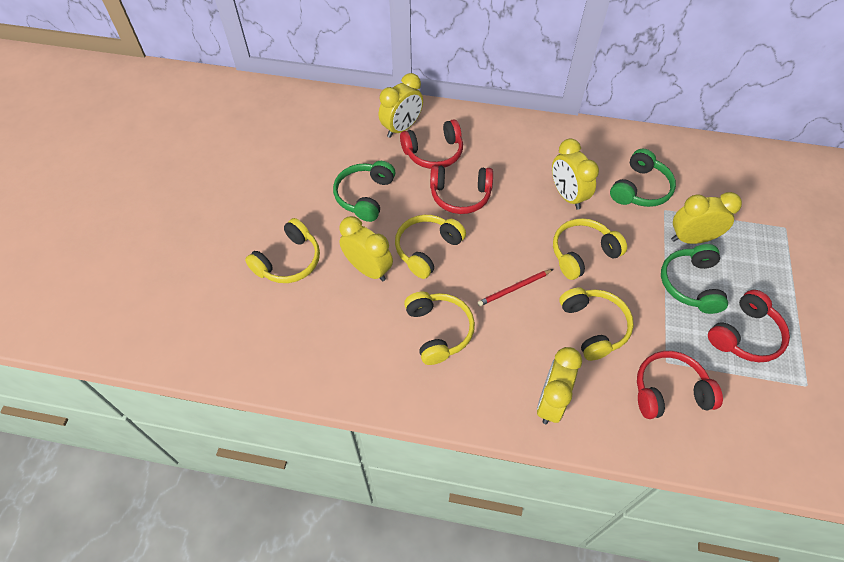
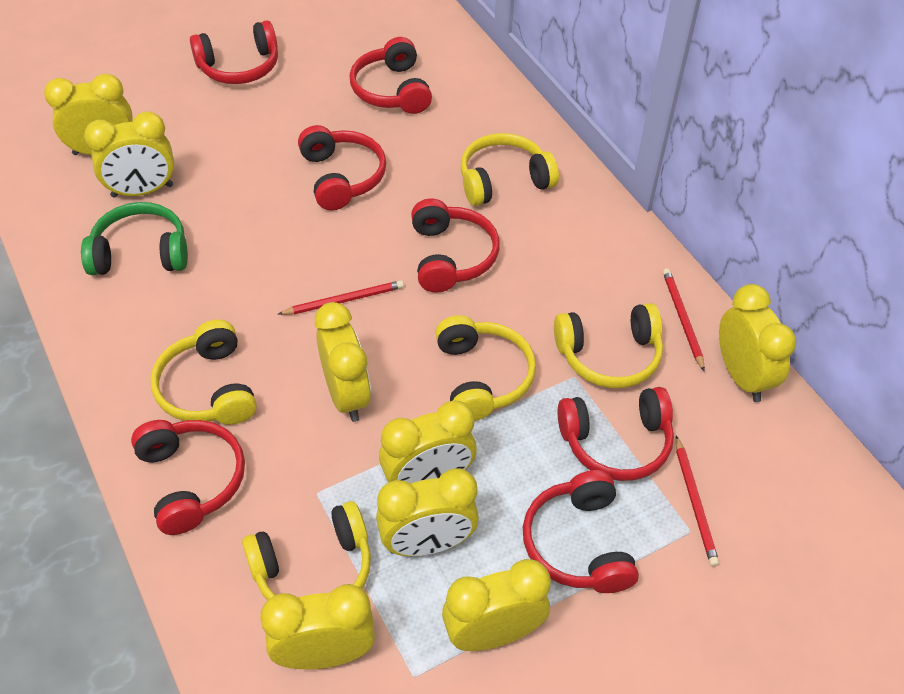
green headphones: [333,161,395,222] [610,149,676,207] [661,244,728,314] = 3 -> [81,202,188,275] = 1
red headphones: [400,119,463,169] [430,165,493,214] [637,351,723,419] [708,290,790,362] = 4 -> [131,420,245,535] [190,21,278,84] [298,125,386,210] [350,37,432,114] [411,199,500,292] [523,470,639,593] [558,387,674,481] = 7
red pencil: [477,269,553,306] = 1 -> [278,280,404,315] [663,269,705,372] [676,435,719,567] = 3
yellow clock: [339,216,393,281] [378,73,423,138] [537,347,582,424] [552,139,599,210] [671,192,742,244] = 5 -> [44,73,133,155] [84,111,174,198] [260,584,375,669] [315,302,371,422] [376,468,479,556] [379,400,477,484] [442,559,551,651] [719,284,796,402] = 8

